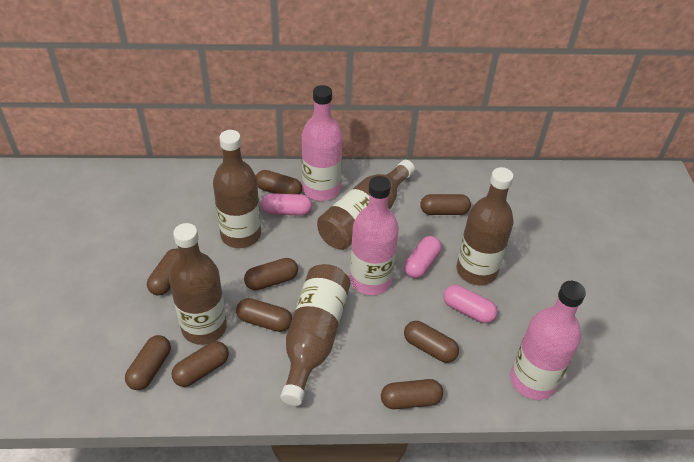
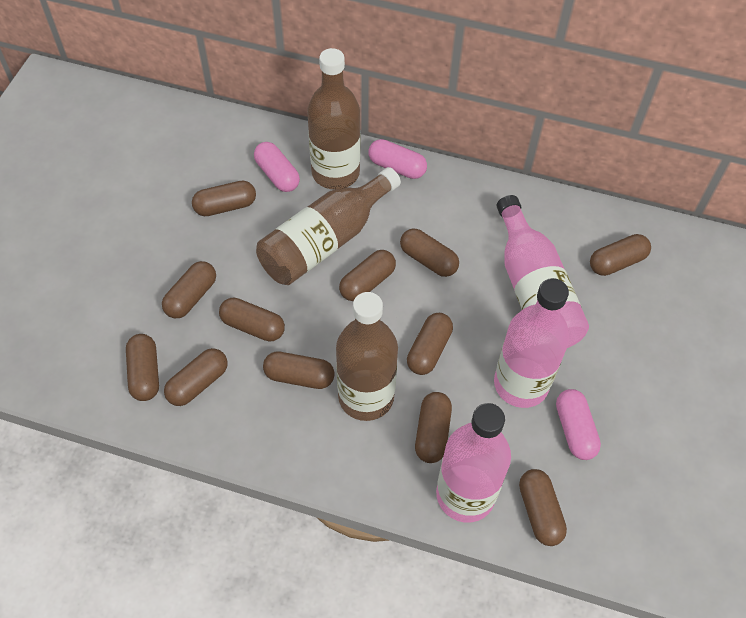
brown bottle: [169,223,227,345] [213,130,261,248] [280,264,350,406] [317,160,415,250] [456,167,514,285] = 5 -> [256,167,401,285] [307,48,360,189] [336,292,398,421] = 3
brown capsule: [125,335,171,390] [147,249,179,295] [171,341,229,387] [236,298,292,332] [244,258,298,290] [256,170,302,194] [381,379,443,409] [404,321,459,363] [420,194,471,215] = 9 -> [126,334,159,401] [162,261,216,318] [164,348,228,406] [192,181,256,216] [219,298,285,342] [263,352,335,389] [339,250,396,301] [400,229,459,277] [407,313,453,375] [415,392,452,463] [519,469,567,546] [590,234,651,276] = 12

